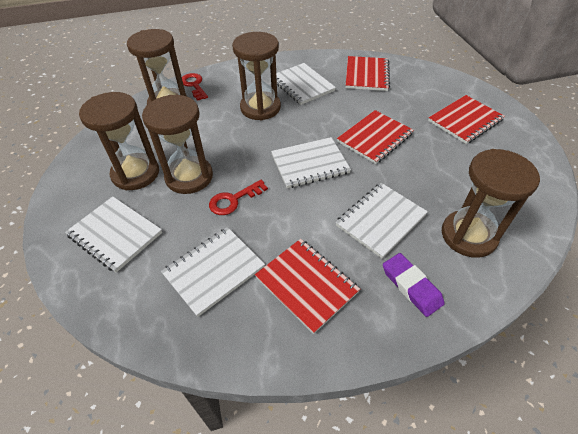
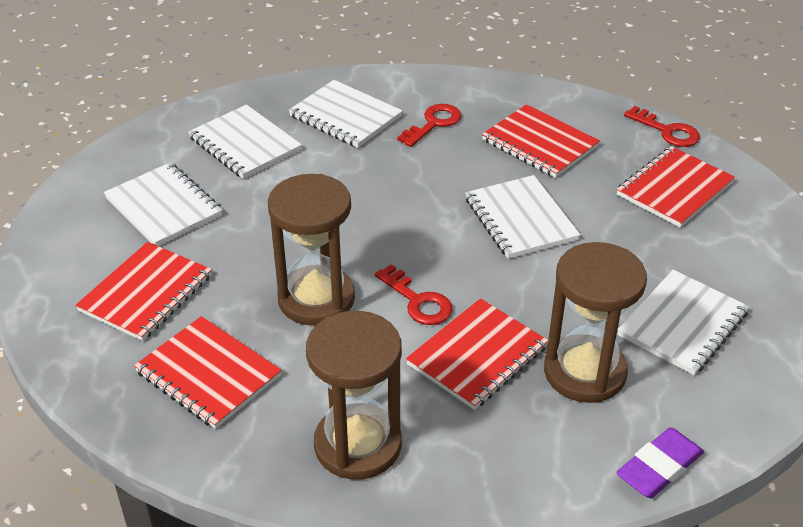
brown hourglass: [79,92,159,190] [127,29,187,105] [142,95,213,194] [232,32,281,120] [442,149,540,258] = 5 -> [268,174,355,326] [306,311,402,480] [544,242,647,403] = 3
red key: [182,73,208,101] [209,180,268,215] = 2 -> [375,264,453,325] [397,104,461,147] [624,106,700,147] = 3
red notebook: [255,239,360,334] [337,110,414,164] [346,56,390,91] [428,95,505,144] = 4 -> [75,242,212,341] [134,316,282,429] [406,298,548,410] [482,104,600,178] [616,146,735,228] = 5

